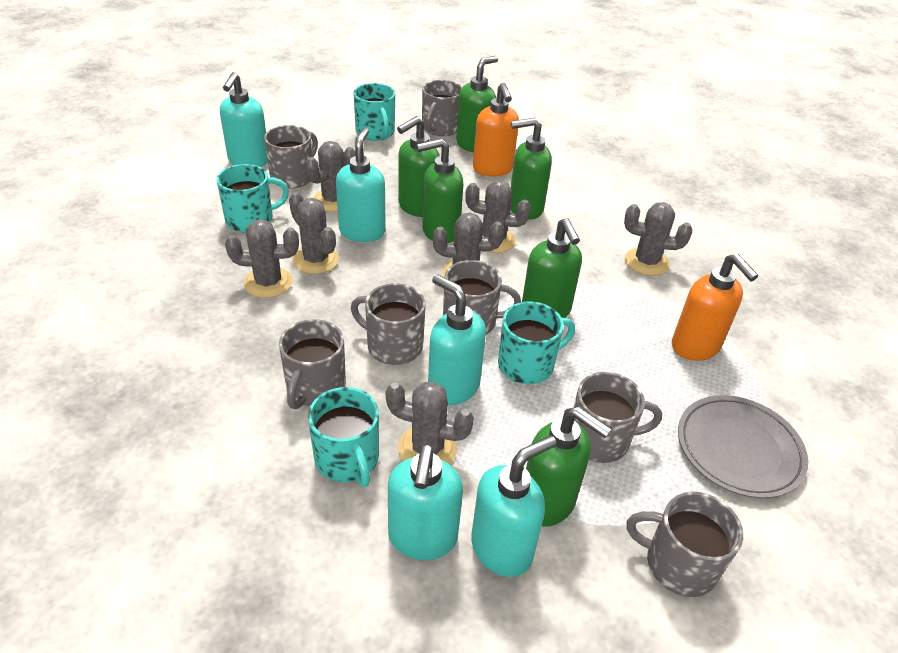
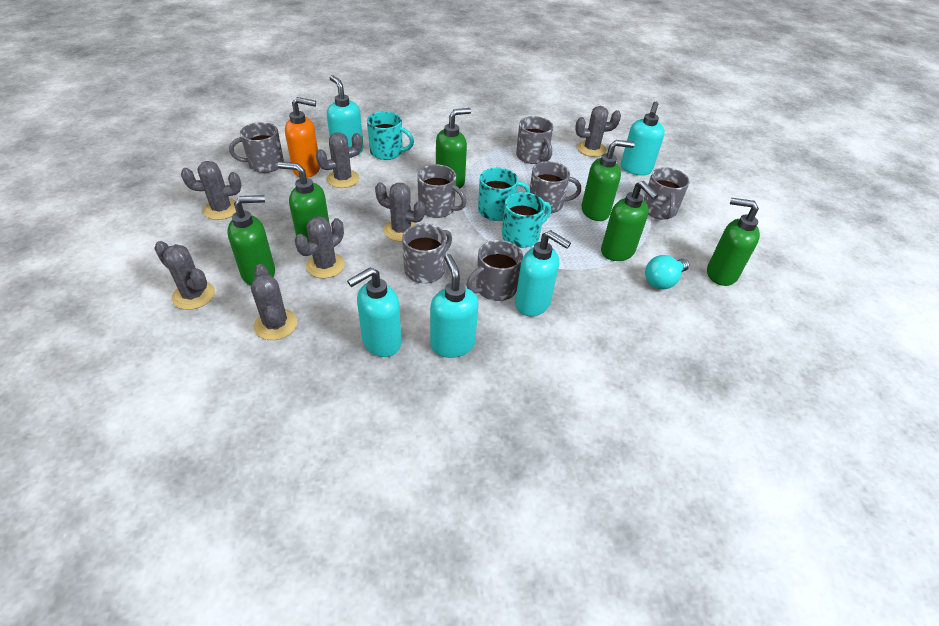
grey plate: [678,395,808,498] = 1 -> none = 0
orange soap dispenser: [473,83,519,176] [672,254,758,361] = 2 -> [285,97,320,178] = 1
turquoise light bulb: none = 0 -> [645,255,689,289] = 1
turquoise mug: [216,164,289,233] [308,387,379,487] [354,83,395,141] [498,301,575,384] = 4 -> [367,111,414,160] [478,168,530,221] [502,192,551,248] = 3

